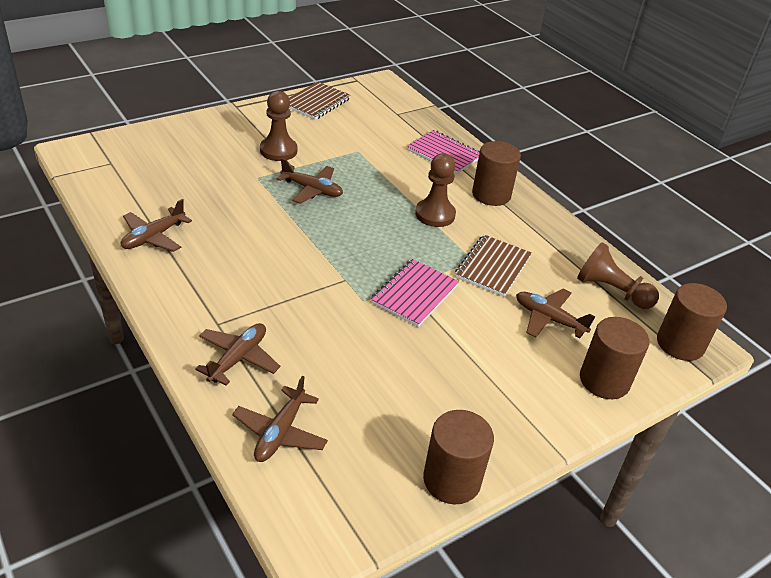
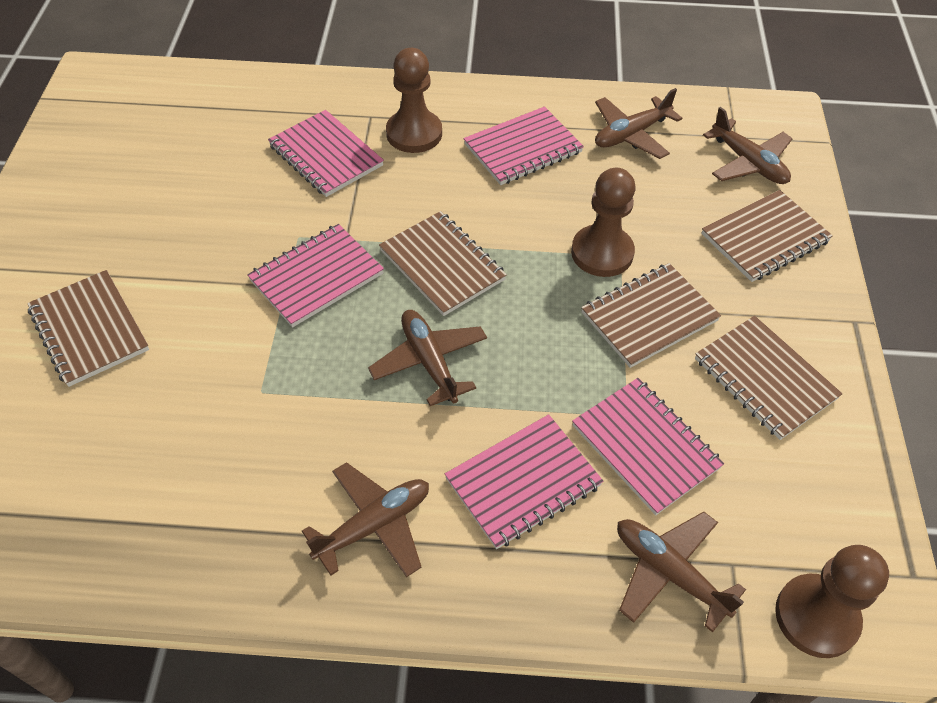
brown cylinder: [423,410,494,504] [472,141,521,206] [580,317,650,399] [657,283,727,361] = 4 -> none = 0
brown notebook: [289,82,351,120] [455,235,532,297] = 2 -> [27,270,149,387] [379,211,507,316] [581,263,721,368] [695,316,843,440] [701,190,833,282] = 5
pink notebook: [371,259,459,327] [407,130,480,174] = 2 -> [247,224,384,327] [268,110,384,197] [445,414,603,549] [464,106,584,185] [572,378,724,515] = 5

